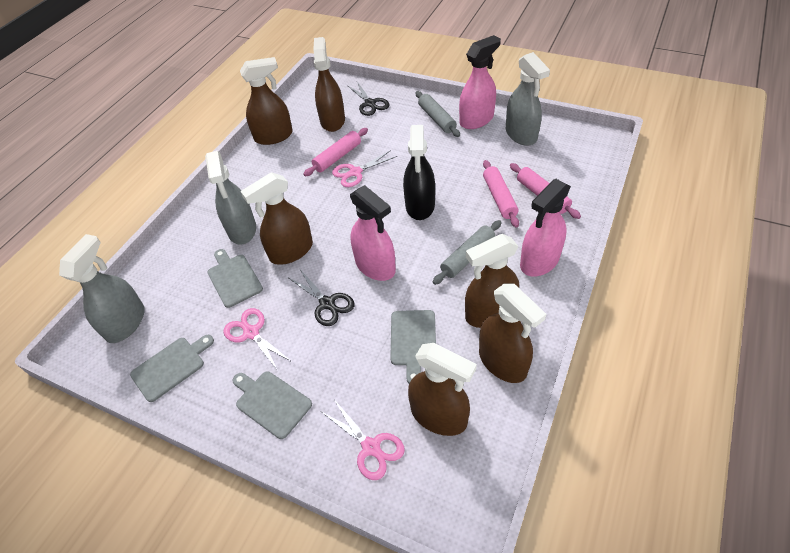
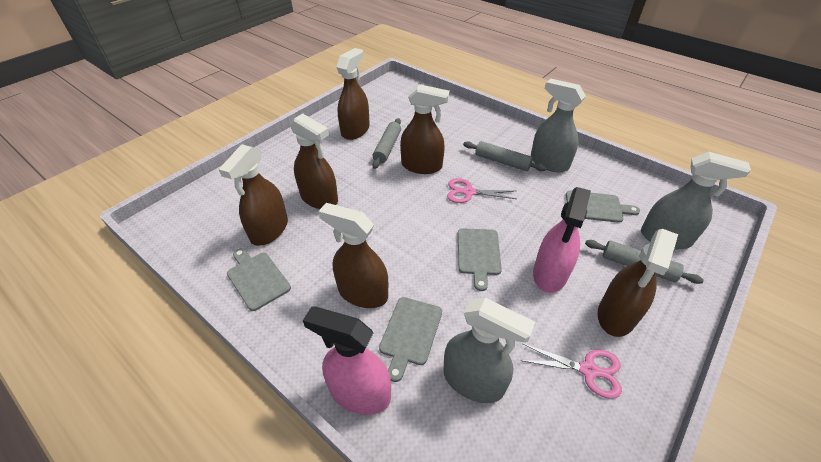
black scissors: [289,270,355,326] [347,82,389,116] = 2 -> none = 0
black spray bottle: [403,125,435,220] = 1 -> none = 0
grey rolling pin: [416,91,460,137] [433,220,502,285] = 2 -> [372,118,401,169] [463,141,547,171] [585,240,704,284] = 3
pink rolling pin: [303,128,368,176] [483,160,519,228] [510,163,581,219] = 3 -> none = 0
pink scissors: [223,308,292,371] [322,401,405,480] [332,150,397,187] = 3 -> [447,178,516,203] [520,344,622,399] = 2
pink spray bottle: [350,185,396,281] [459,35,501,129] [520,179,571,277] = 3 -> [303,307,391,415] [533,187,591,293] = 2

